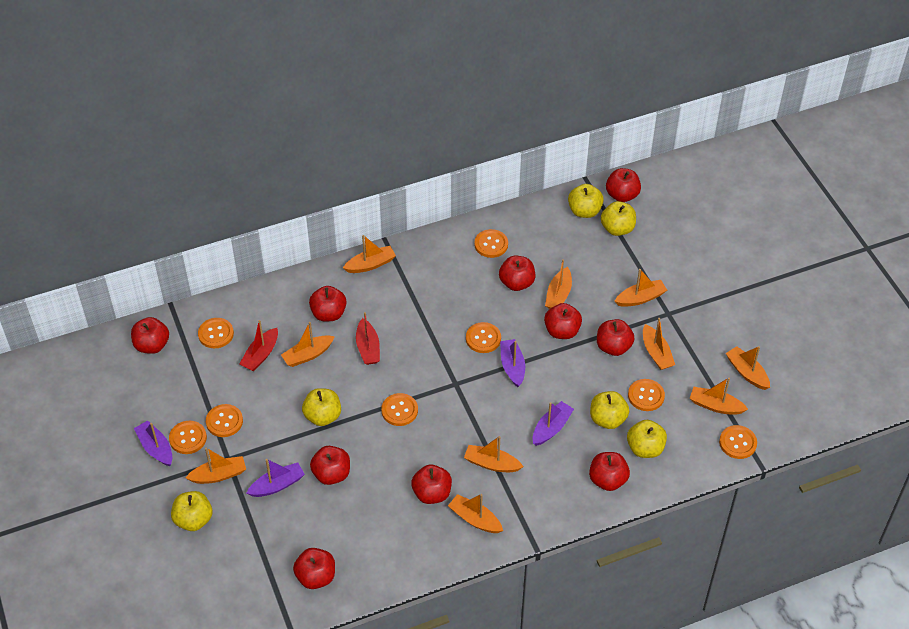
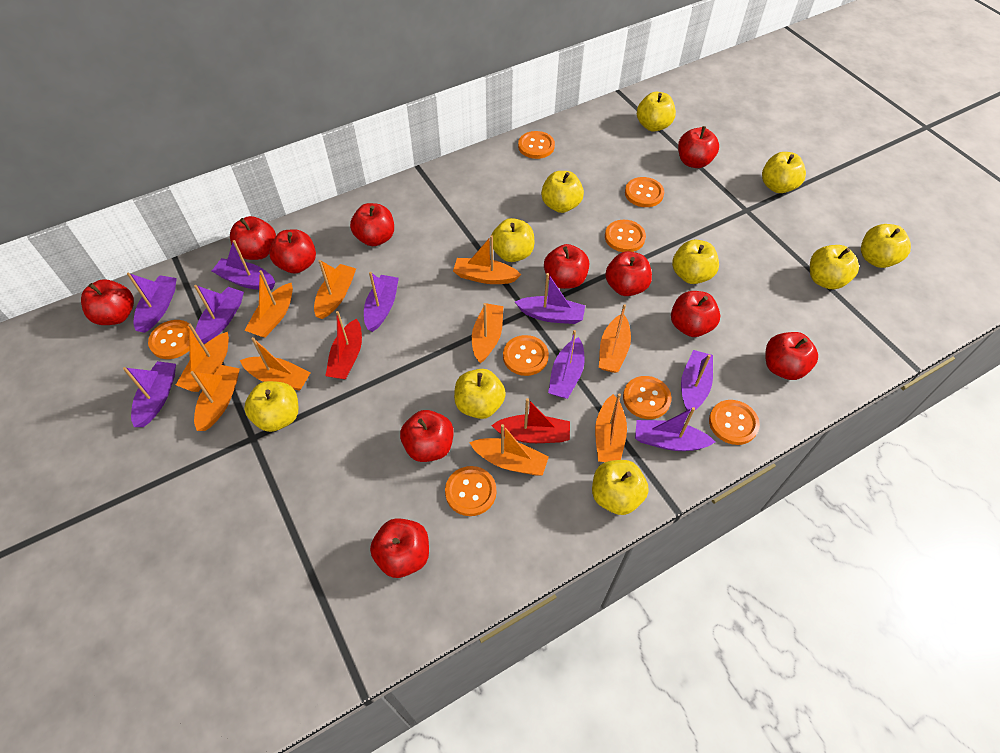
purple boat: [134,420,172,466] [246,459,305,497] [500,339,525,387] [533,401,574,446] = 4 -> [123,361,176,427] [127,273,177,333] [194,285,244,344] [212,240,275,290] [364,272,399,332] [515,273,585,324] [548,330,585,399] [635,407,715,451] [681,350,713,413] = 9
red apple: [131,317,169,354] [293,548,335,589] [309,286,347,322] [310,446,350,485] [411,465,452,504] [499,256,535,291] [544,303,582,339] [589,452,630,491] [597,319,634,356] [606,168,641,202] = 10 -> [81,279,134,325] [230,216,276,260] [269,229,316,273] [350,203,394,246] [370,518,429,578] [400,410,453,462] [544,244,589,289] [605,251,652,296] [671,291,720,337] [678,126,719,168] [765,332,818,380] = 11
yellow apple: [171,491,212,531] [302,388,341,426] [568,184,604,218] [590,391,629,429] [601,201,636,236] [627,420,667,458] = 6 -> [244,381,298,432] [454,369,506,419] [492,218,534,262] [541,171,584,213] [592,460,649,515] [637,92,676,132] [672,239,719,284] [762,152,806,193] [810,245,859,289] [861,224,911,268] = 10

